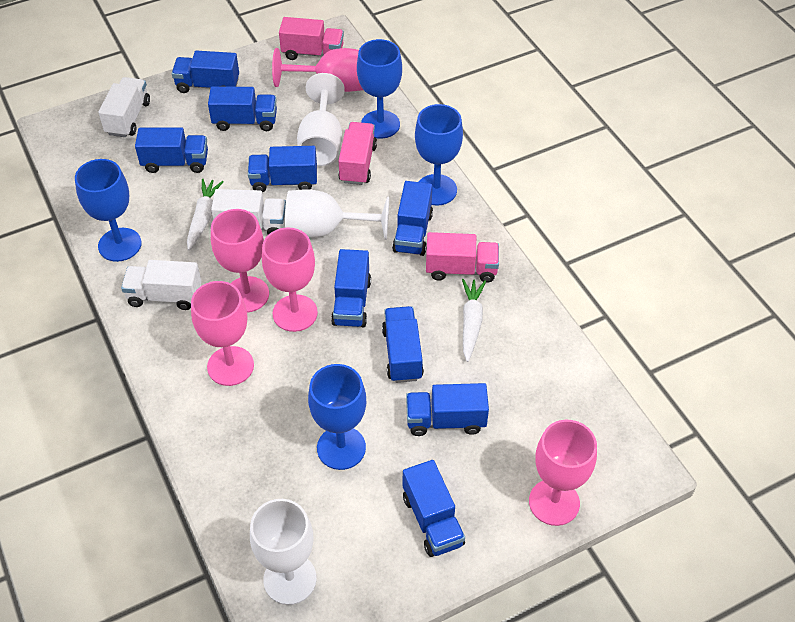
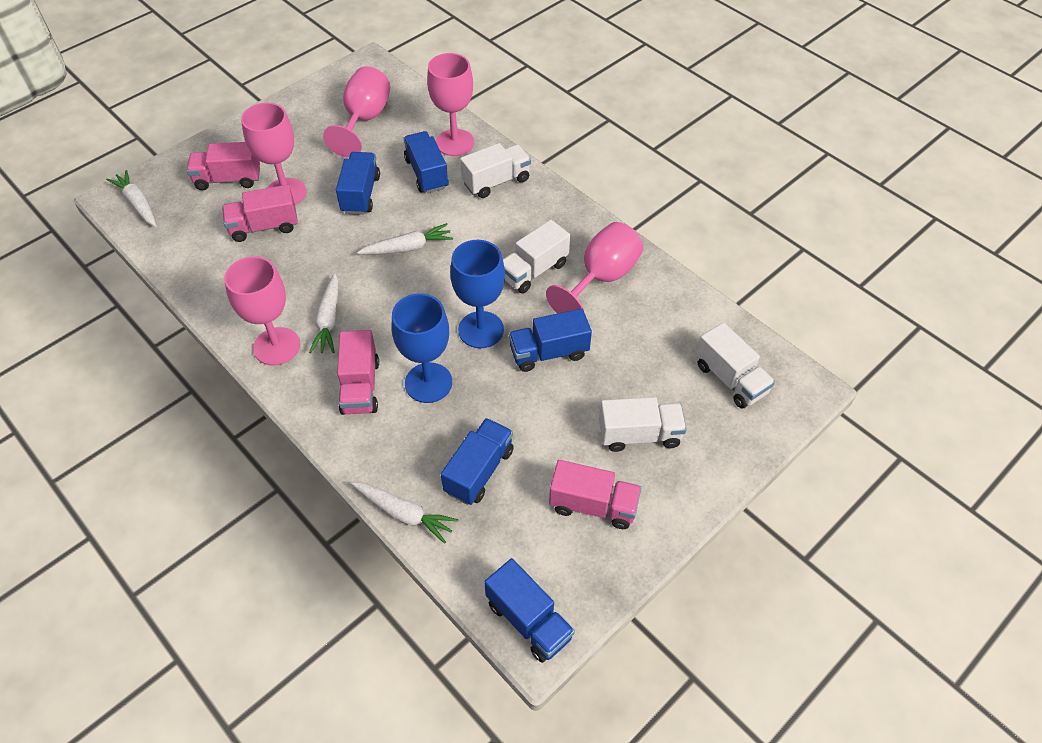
blue goblet: [75,159,142,262] [308,364,366,470] [357,39,402,139] [415,104,463,206] = 4 -> [392,293,452,403] [450,240,505,348] = 2
blue truck: [135,128,208,173] [172,51,239,93] [208,86,277,131] [248,146,317,193] [331,249,371,327] [382,306,424,383] [392,181,433,256] [403,460,465,557] [406,383,489,436] = 9 -> [336,152,380,215] [403,131,449,193] [441,418,514,505] [484,558,575,663] [509,309,592,372] = 5
pink truck: [279,17,344,60] [338,122,377,185] [426,232,499,283] = 3 -> [187,142,260,190] [222,185,298,242] [337,330,379,415] [549,460,641,529] = 4
white carrot: [187,179,224,250] [462,279,486,362] = 2 -> [106,170,157,227] [309,273,339,354] [351,482,459,544] [357,223,453,255] = 4
white goblet: [250,499,317,605] [285,189,389,240] [297,73,345,166] = 3 -> none = 0
white truck: [99,77,150,137] [121,260,202,310] [211,189,286,235] = 3 -> [460,143,531,198] [503,220,570,294] [599,397,687,452] [696,322,775,409] = 4

